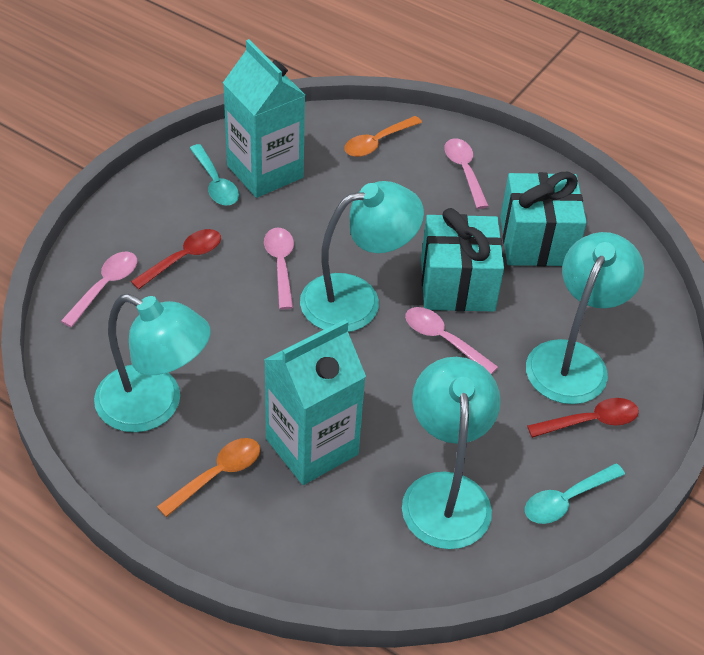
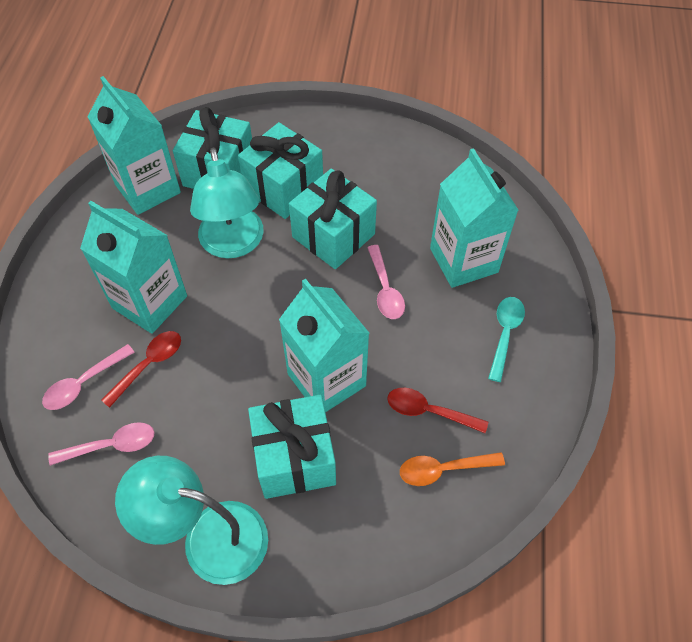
orange spoon: [157,438,260,517] [344,116,422,157] = 2 -> [400,452,505,486] = 1
pink spoon: [61,252,137,327] [264,228,294,310] [405,307,498,374] [444,138,489,209] = 4 -> [42,344,135,410] [48,422,154,466] [367,245,405,319] = 3
turquoise carton: [223,39,305,198] [264,319,366,485] = 2 -> [80,201,187,334] [88,76,181,215] [279,278,369,412] [430,148,519,288] = 4
turquoise gift: [421,208,504,312] [500,172,587,266] = 2 -> [173,107,252,189] [238,122,323,219] [248,395,336,499] [289,169,377,269] = 4
turquoise lamp: [94,294,211,432] [300,181,424,332] [402,357,501,549] [526,232,644,404] = 4 -> [115,456,268,585] [190,148,264,258] = 2
turquoise spoon: [190,144,239,206] [525,463,625,524] = 2 -> [488,297,525,382] = 1

